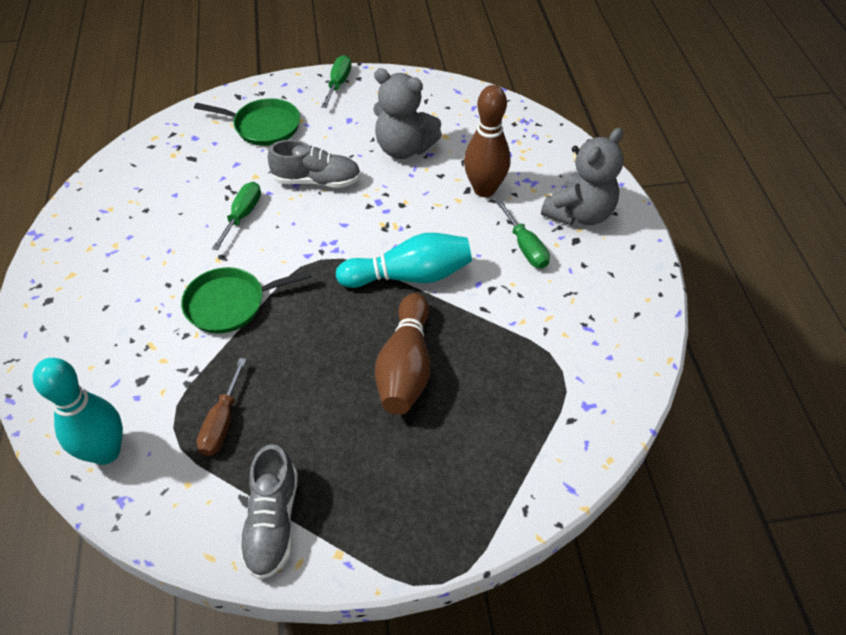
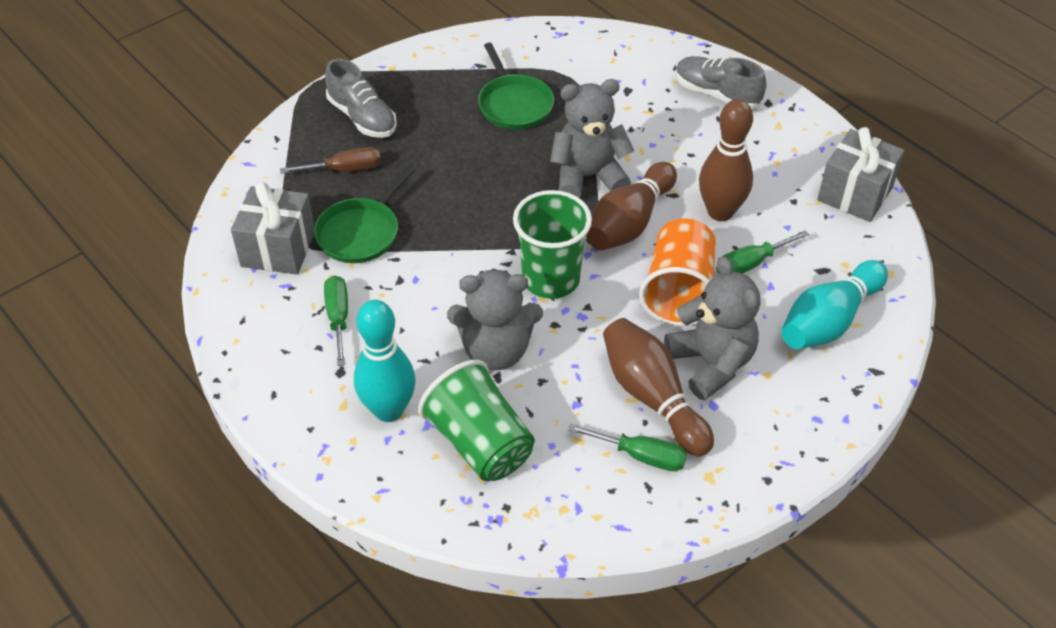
brown bowling pin: [375,293,431,415] [464,85,511,197] = 2 -> [586,162,677,250] [603,318,714,457] [699,99,753,221] = 3
green cup: none = 0 -> [418,360,535,481] [513,190,592,299] = 2
grey gift: none = 0 -> [231,182,314,275] [817,127,904,222] = 2
grey teddy bear: [373,68,442,159] [541,128,624,225] = 2 -> [447,269,543,371] [550,79,634,198] [664,256,761,400] = 3
orange cup: none = 0 -> [639,218,716,326] = 1

